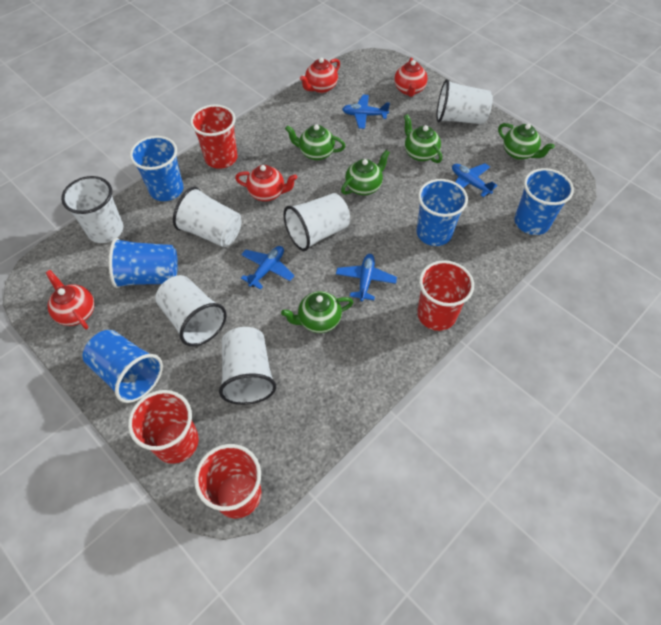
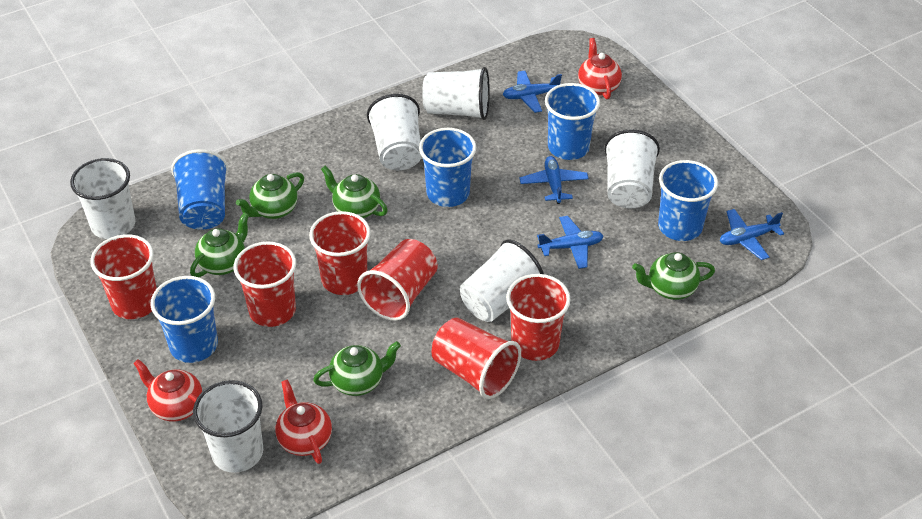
red cup: [128,390,199,464] [190,105,237,169] [194,444,261,518] [417,260,474,331] = 4 -> [90,234,157,319] [234,241,296,327] [309,211,371,295] [357,239,438,321] [431,318,521,399] [506,274,571,361] = 6
red teapot: [46,270,95,329] [235,165,297,201] [300,57,340,93] [394,57,428,97] = 4 -> [133,359,202,421] [275,379,332,464] [578,38,622,99] = 3

